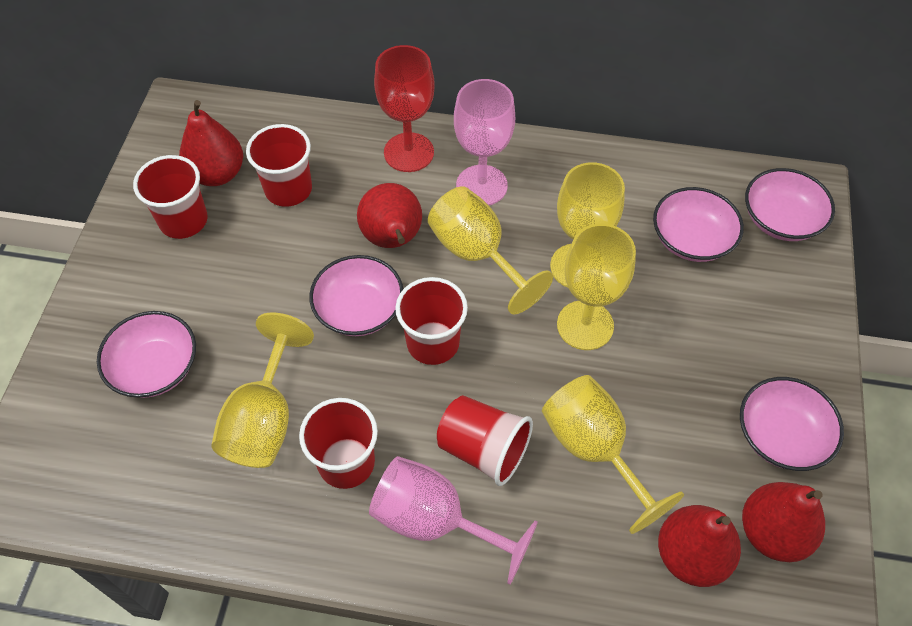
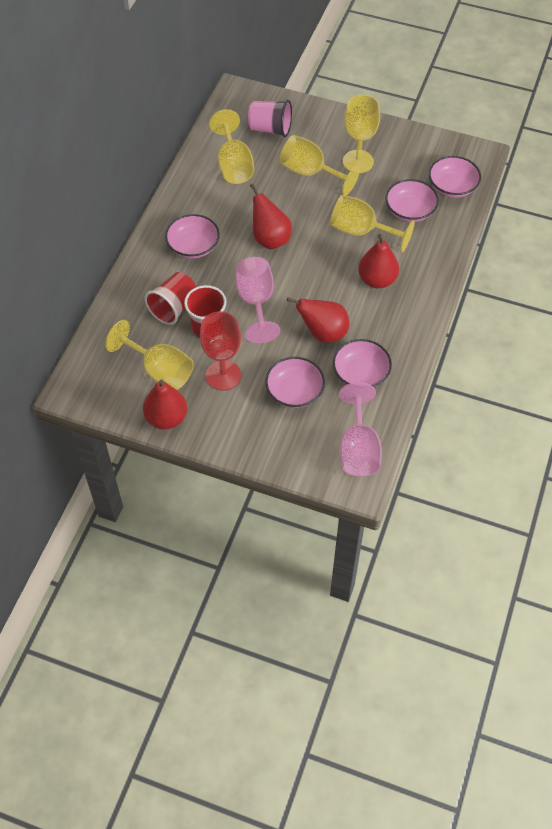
pink cup: none = 0 -> [248,100,292,137] = 1
red cup: [133,155,208,239] [246,124,312,207] [299,398,378,489] [395,277,468,365] [437,395,533,486] = 5 -> [145,272,196,325] [184,285,227,337] = 2

